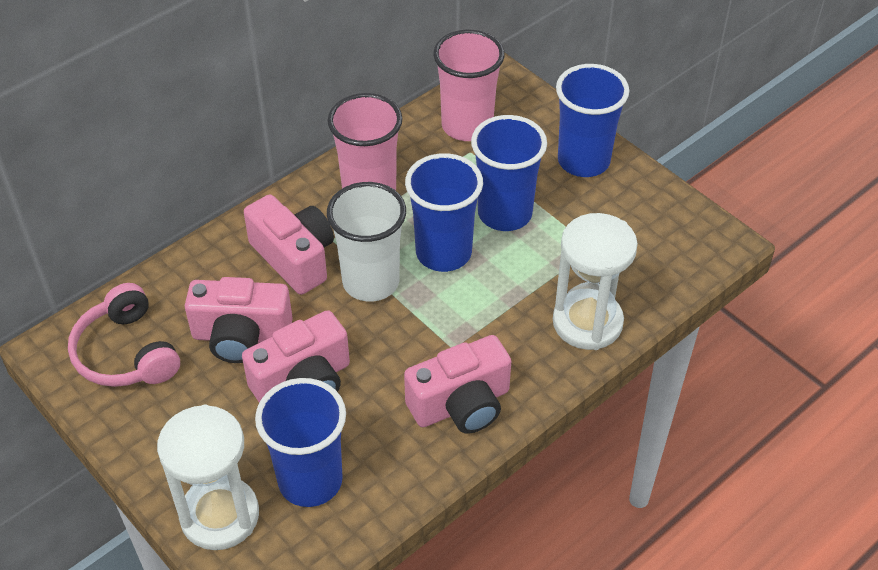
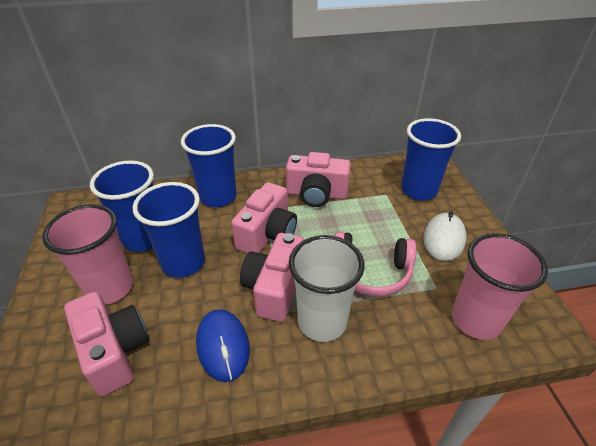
blue mouse: none = 0 -> [196,309,250,382] = 1
white hourglass: [157,404,259,550] [553,213,638,350] = 2 -> none = 0
white mouse: none = 0 -> [423,211,466,261] = 1

